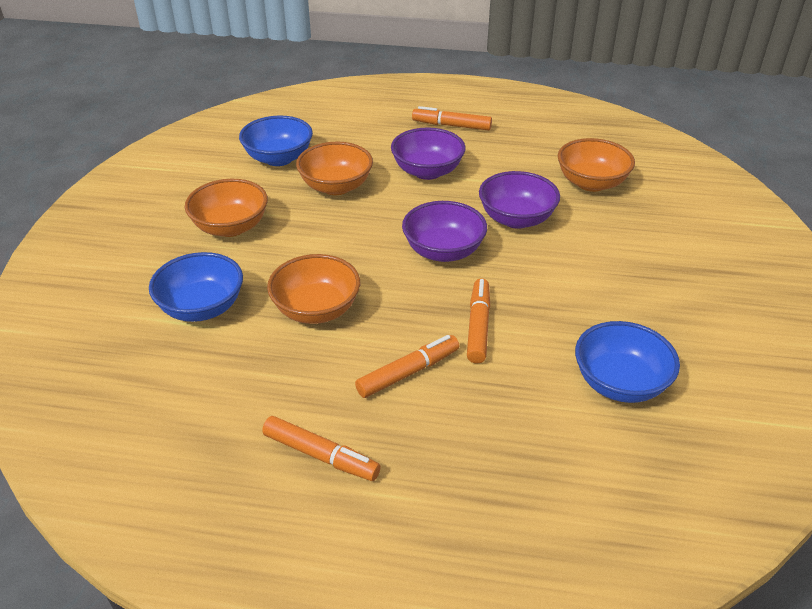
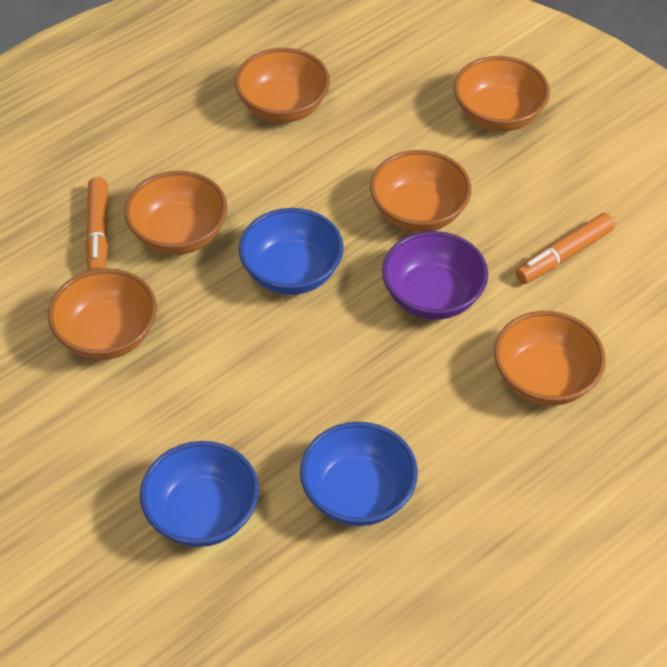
orange bowl: [185,179,268,237] [267,254,360,324] [296,142,373,195] [558,138,635,192] = 4 -> [48,268,157,360] [125,171,227,255] [235,48,330,123] [370,150,471,232] [454,56,550,132] [494,311,606,406] = 6
orange marker: [262,416,381,481] [355,335,460,398] [412,106,492,131] [467,279,490,363] = 4 -> [85,177,109,271] [516,213,615,284] = 2
purple bowl: [391,128,466,180] [402,201,487,262] [479,171,560,229] = 3 -> [382,231,488,320] = 1

